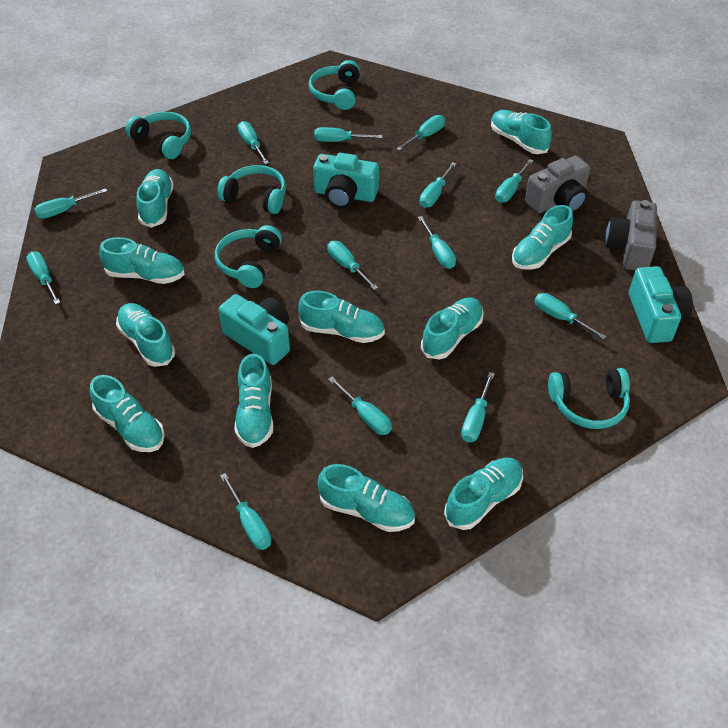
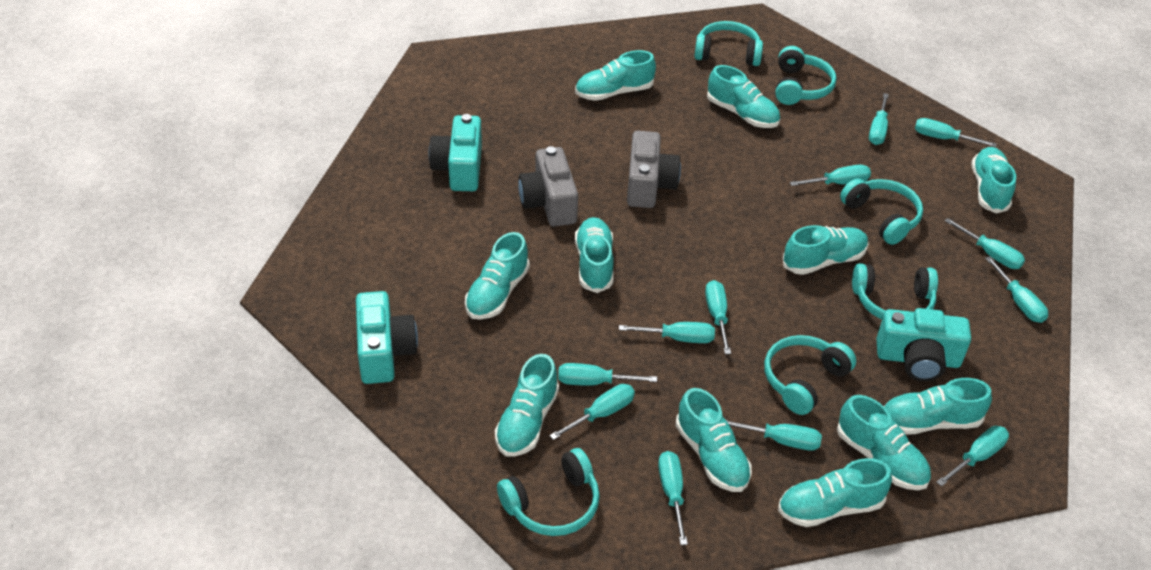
turquoise headphones: [125,112,191,159] [215,225,282,288] [217,165,286,214] [309,60,360,110] [548,368,630,429] = 5 -> [497,448,600,536] [694,21,763,66] [764,335,857,415] [775,46,837,105] [840,179,923,245] [852,263,938,320] = 6
turquoise screwdriver: [26,251,60,305] [34,188,107,219] [220,473,271,550] [238,121,269,164] [314,127,382,142] [327,241,378,290] [328,377,392,435] [396,115,445,151] [418,216,456,269] [420,162,456,208] [461,372,495,443] [495,159,534,203] [534,293,607,340] = 13 -> [549,384,635,440] [558,363,657,386] [619,322,715,343] [658,451,688,545] [705,280,731,354] [726,420,822,451] [790,165,871,186] [869,93,889,145] [915,118,997,147] [937,426,1009,487] [945,218,1025,269] [985,256,1048,323] = 12

